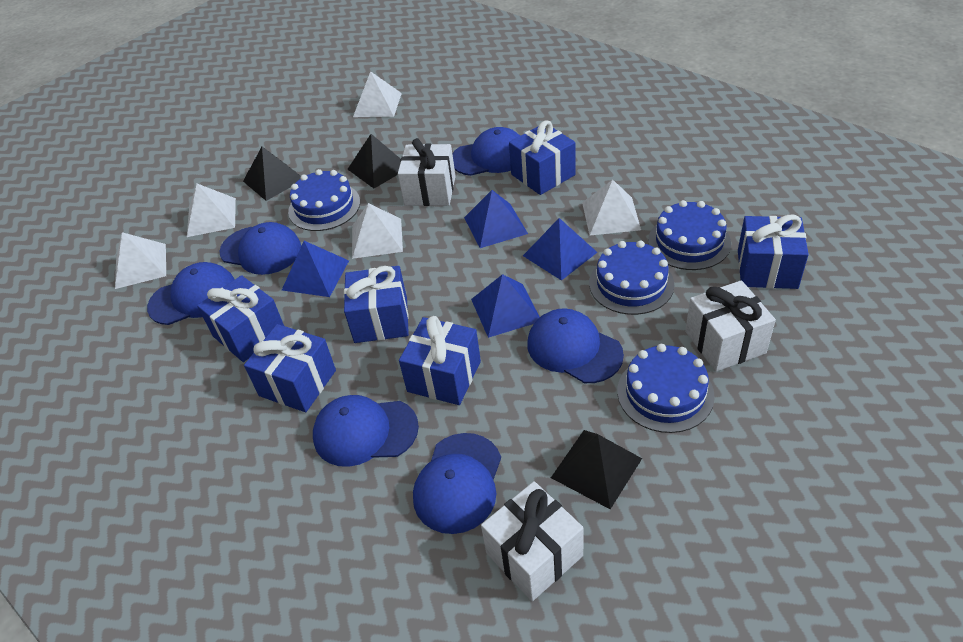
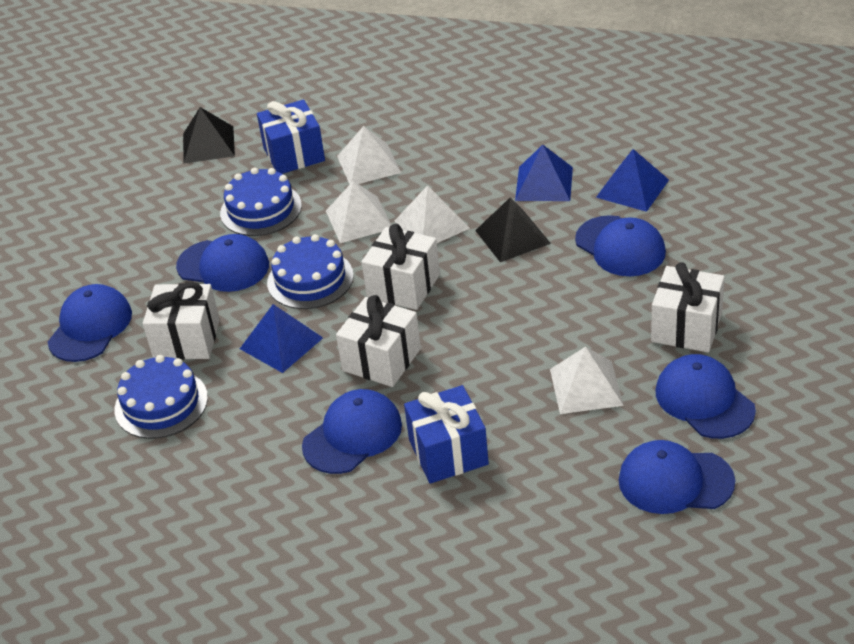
black pyramid: [243,147,301,201] [347,134,401,188] [551,430,642,509] = 3 -> [183,107,235,164] [475,197,551,262] = 2
blue cake: [288,169,360,231] [589,241,674,315] [617,344,715,433] [648,200,731,270] = 4 -> [115,355,208,439] [220,167,302,236] [267,234,354,309] = 3
blue gift: [197,275,284,362] [244,324,336,412] [344,266,409,343] [399,316,481,405] [509,121,576,195] [738,215,809,289] = 6 -> [257,99,325,174] [404,385,489,484] = 2
blue pyramid: [282,241,349,297] [464,190,528,248] [471,274,540,338] [523,218,598,281] = 4 -> [240,304,323,373] [515,145,573,201] [596,149,669,212] = 3
white gift: [398,138,456,206] [481,481,584,601] [685,280,776,372] = 3 -> [143,282,220,360] [336,295,421,387] [361,224,440,310] [651,262,725,352] = 4
white pyramid: [115,232,166,289] [187,184,236,237] [352,203,403,259] [353,71,402,117] [582,180,641,236] = 5 -> [326,181,391,243] [337,126,401,184] [395,185,470,243] [550,347,624,414] = 4

